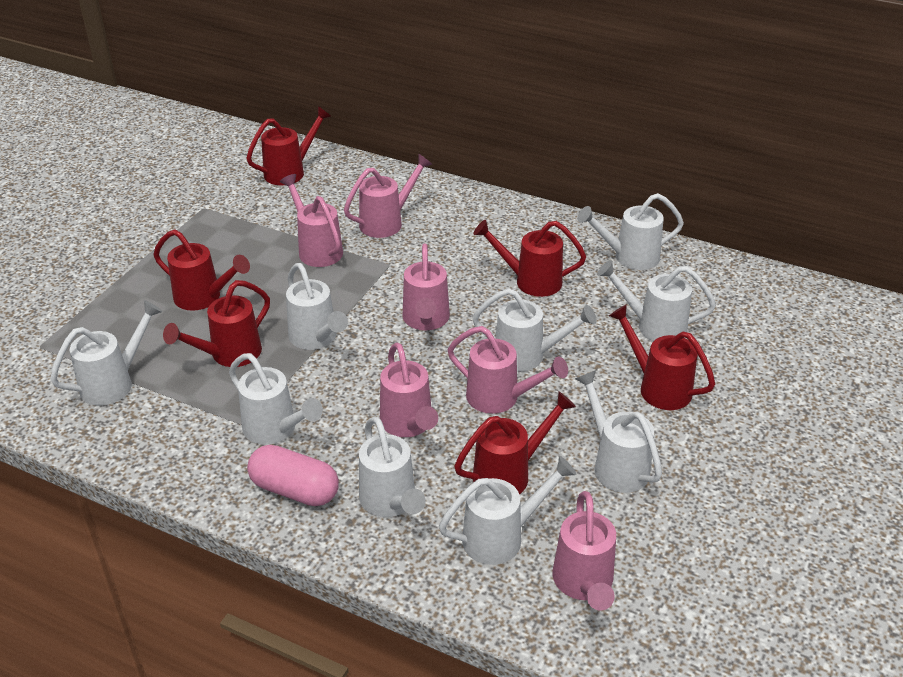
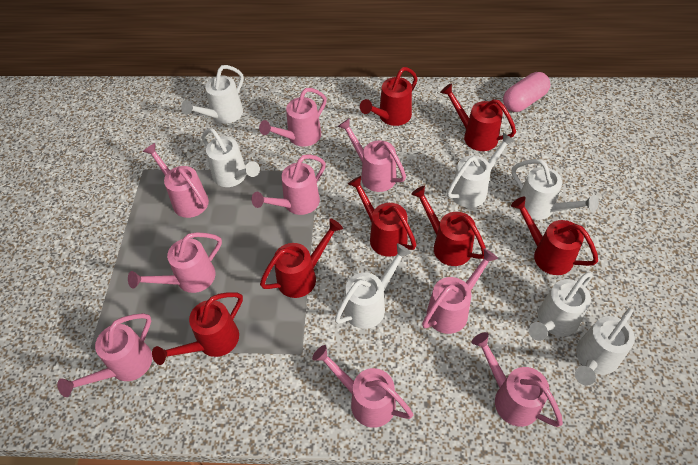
pink watering can: [280,174,343,267] [344,154,432,238] [380,343,438,437] [403,243,450,330] [447,326,568,414] [553,491,616,611] = 6 -> [57,313,152,397] [128,232,222,293] [143,143,209,218] [251,154,326,215] [259,88,327,147] [312,345,413,428] [337,118,406,192] [422,248,498,334] [472,332,563,427] = 9
red watering can: [153,229,250,311] [163,280,270,367] [246,106,331,185] [454,392,576,494] [473,220,586,297] [609,304,715,410] = 6 -> [152,292,243,365] [260,219,343,298] [348,176,416,257] [360,67,418,126] [411,185,486,266] [440,83,516,151] [511,197,598,275] = 7
white watering can: [50,300,163,406] [229,353,323,445] [286,263,348,350] [359,417,426,517] [439,456,577,565] [472,288,597,372] [575,370,662,493] [577,193,684,270] [597,260,716,341] = 9 -> [181,65,244,124] [202,128,260,187] [335,243,411,329] [447,132,515,208] [512,159,599,220] [529,272,592,341] [575,308,635,386] = 7

